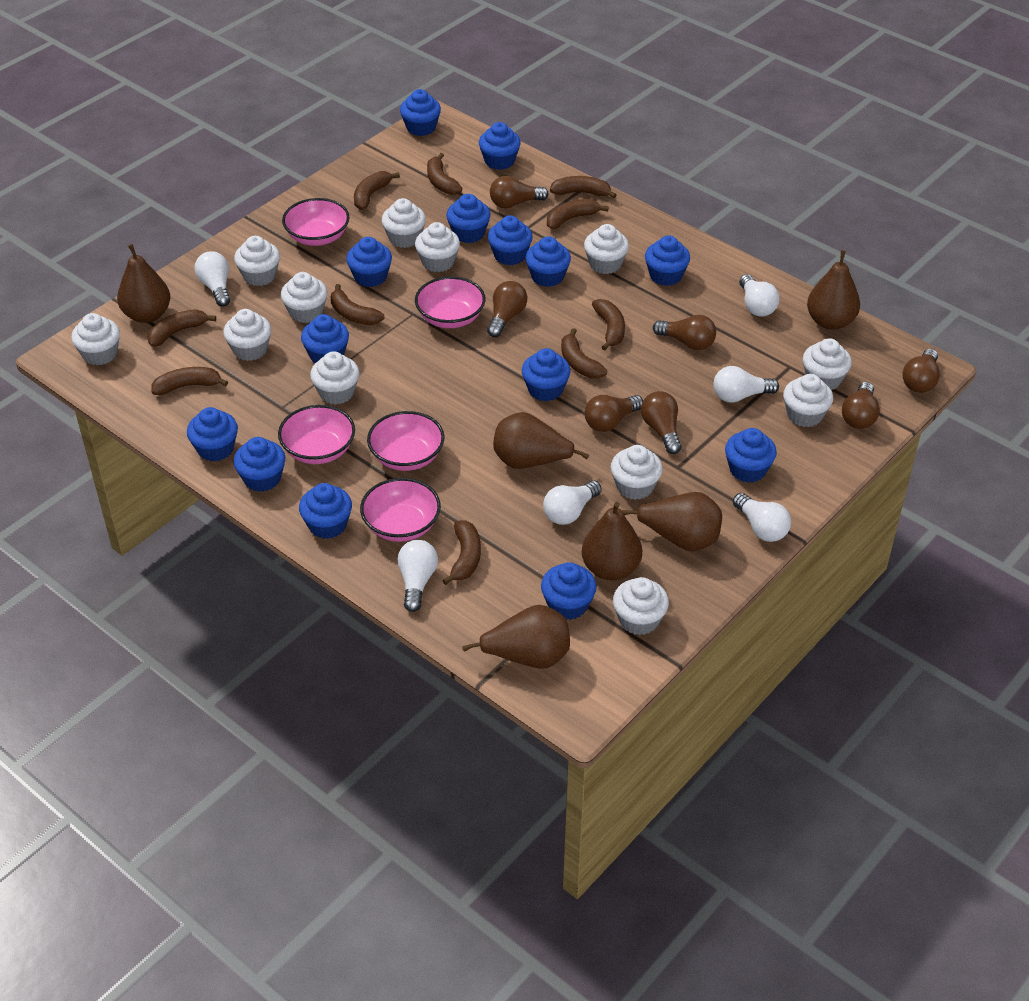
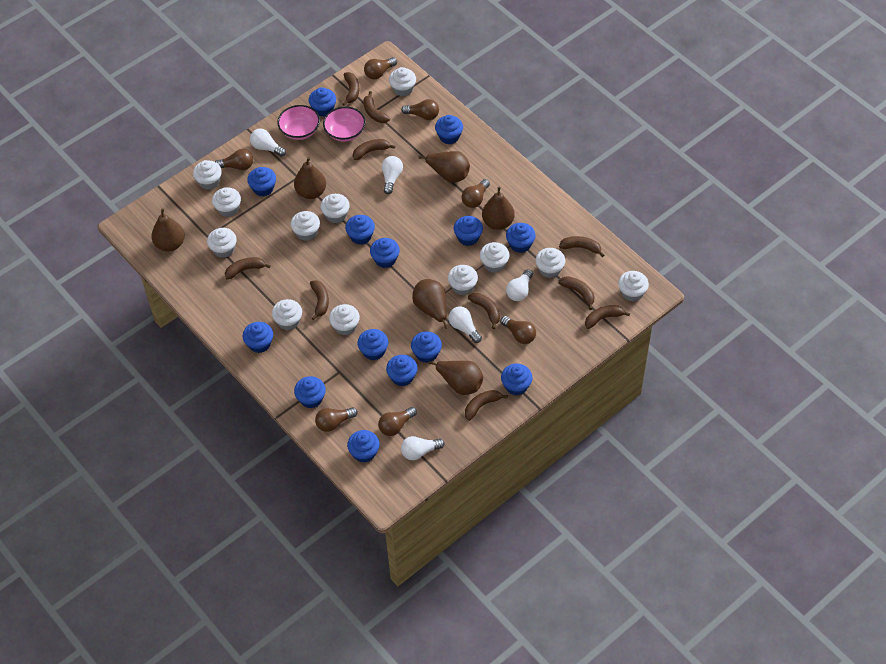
pink bowl: [278,405,355,464] [282,198,350,246] [360,478,441,542] [367,411,444,471] [415,276,486,328] = 5 -> [277,105,320,140] [323,107,366,142] = 2
white light bulb: [194,251,230,307] [397,540,438,612] [543,481,602,525] [713,366,779,403] [733,493,791,542] [739,274,780,317] = 6 -> [250,129,286,157] [382,156,403,194] [401,436,445,460] [448,306,482,343] [506,269,533,301] = 5

